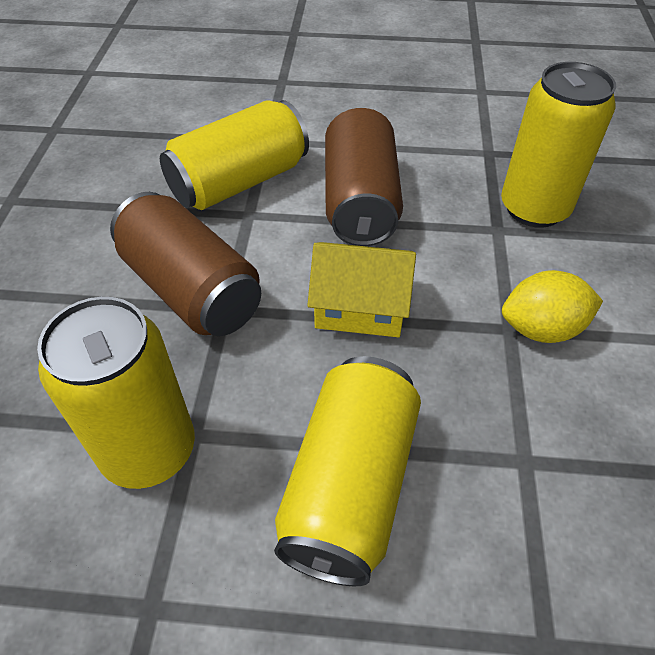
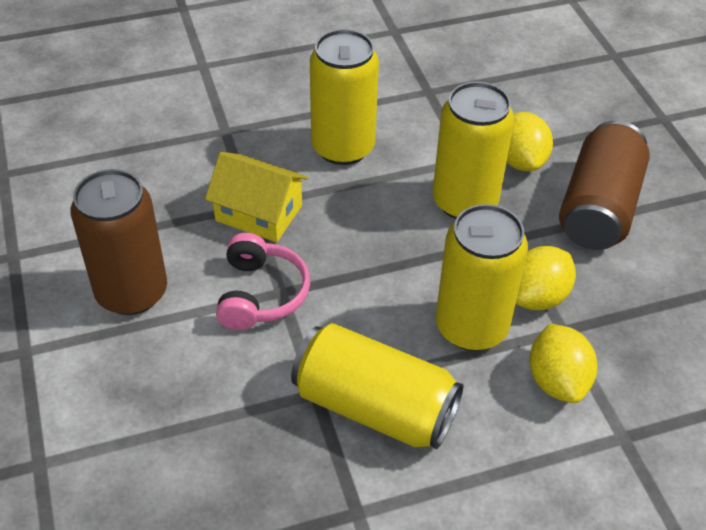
pink headphones: none = 0 -> [216,233,310,330] = 1
yellow lemon: [502,270,603,343] = 1 -> [507,112,553,171] [516,246,576,310] [529,324,597,403] = 3

